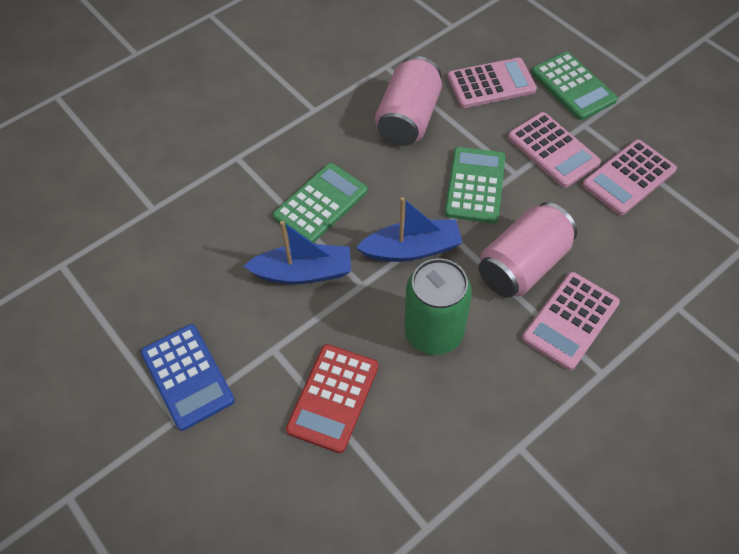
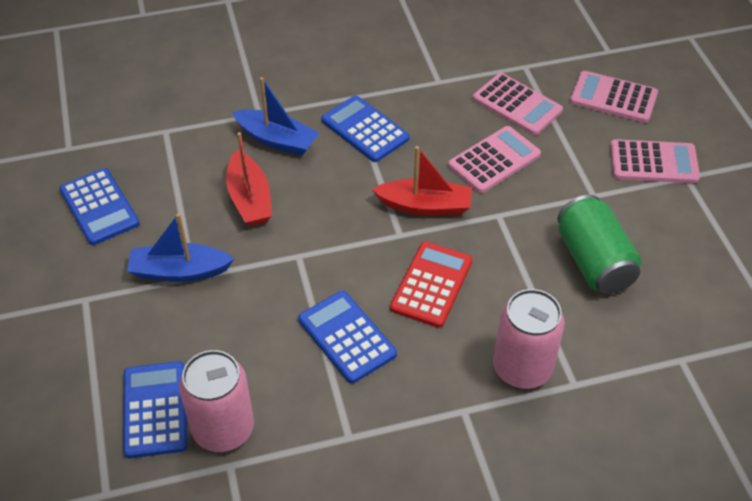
blue calculator: [141,324,235,431] = 1 -> [59,168,140,245] [123,361,188,458] [298,291,397,383] [322,96,410,162] = 4
green calculator: [273,163,368,243] [445,147,505,223] [531,52,618,120] = 3 -> none = 0
red boat: none = 0 -> [226,132,272,226] [372,146,472,215] = 2

